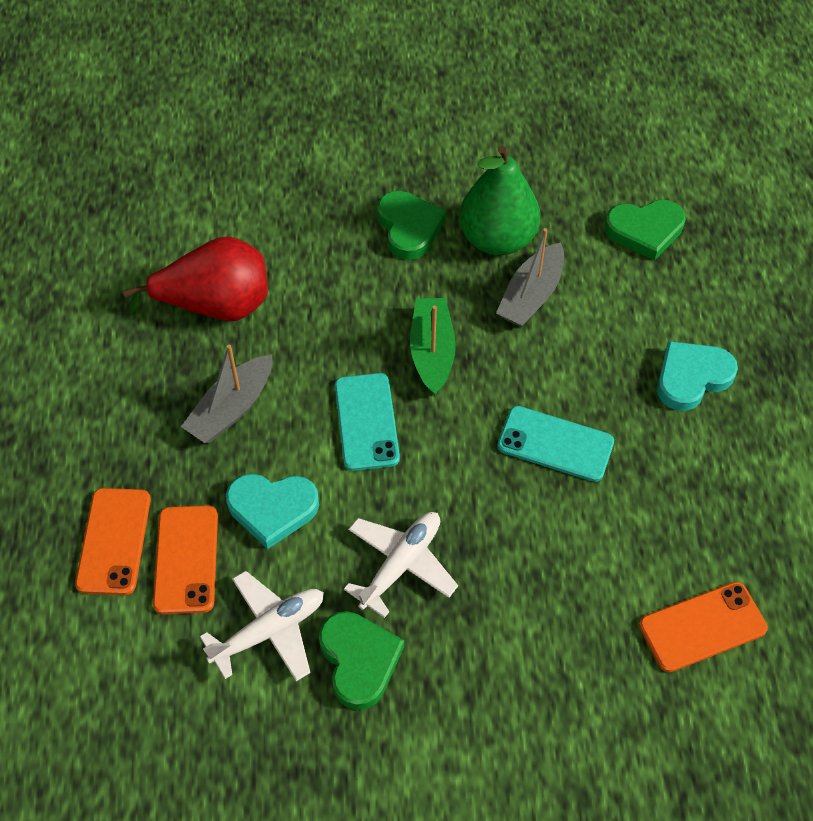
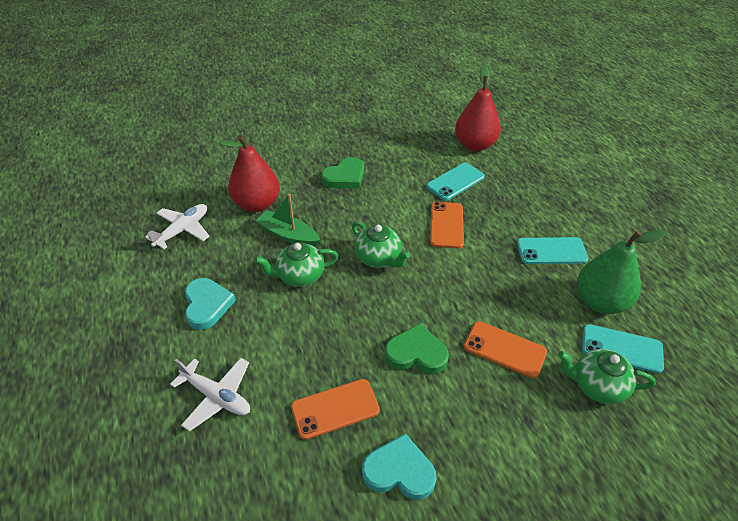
green heart: [319,611,404,710] [377,191,446,260] [605,200,686,260] = 3 -> [321,157,364,189] [385,323,449,374] = 2
green teapot: none = 0 -> [254,242,338,287] [352,221,410,267] [558,349,656,404] = 3
grey boat: [181,345,272,443] [496,228,564,327] = 2 -> none = 0
red pear: [123,236,268,321] = 1 -> [219,135,280,212] [455,65,501,151] = 2
turquoise phone: [335,373,400,471] [497,406,614,482] = 2 -> [426,163,485,201] [517,237,588,264] [582,324,664,374] = 3

